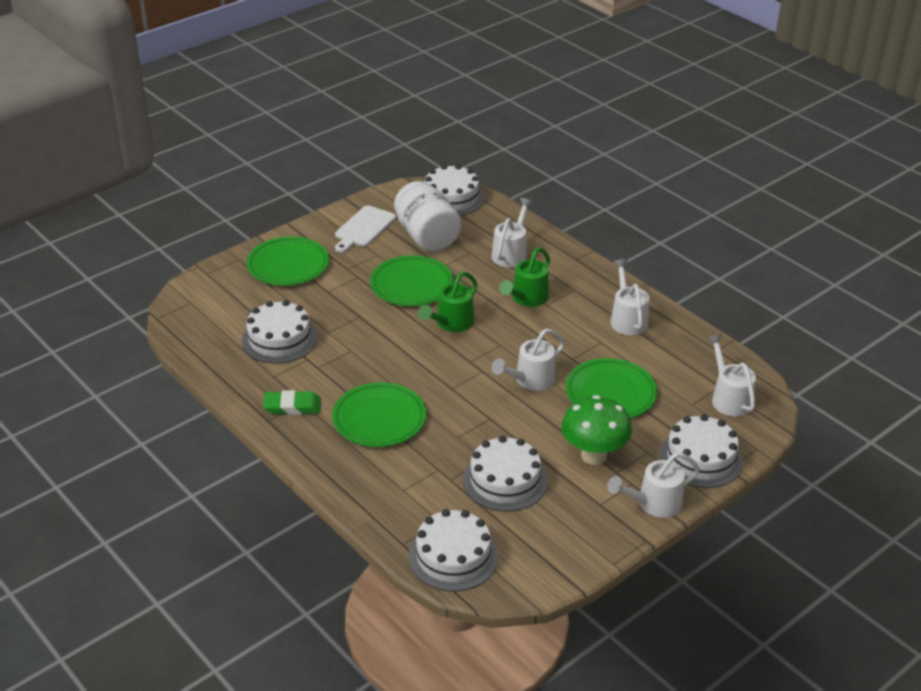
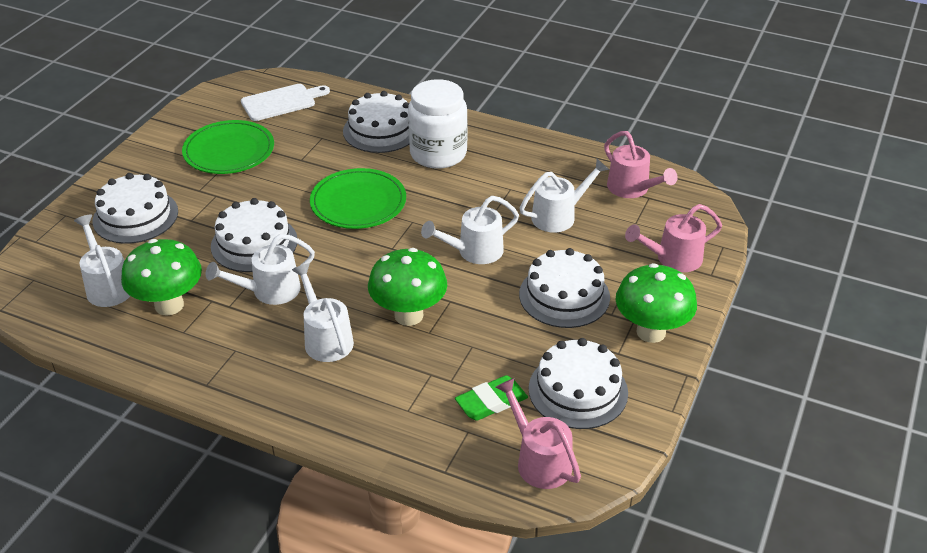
green mushroom: [561,395,632,465] = 1 -> [121,239,202,316] [368,248,447,326] [616,263,697,343] = 3
green plate: [247,237,329,286] [332,383,426,447] [370,255,453,306] [565,358,658,418] = 4 -> [182,120,274,174] [310,168,406,229] = 2
green watering can: [418,272,478,332] [499,247,550,307] = 2 -> none = 0
pink watering can: none = 0 -> [495,378,581,489] [604,131,678,198] [625,204,722,272] = 3

